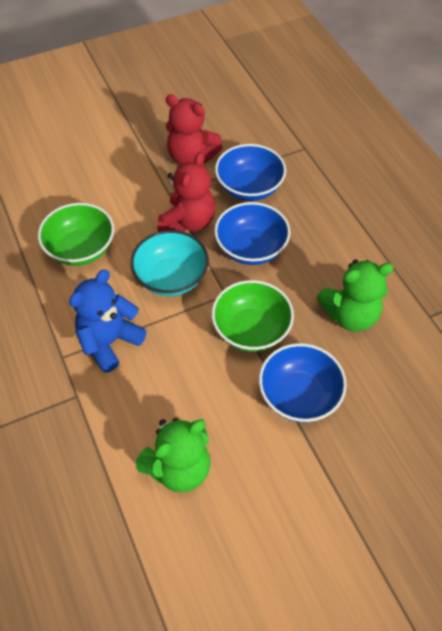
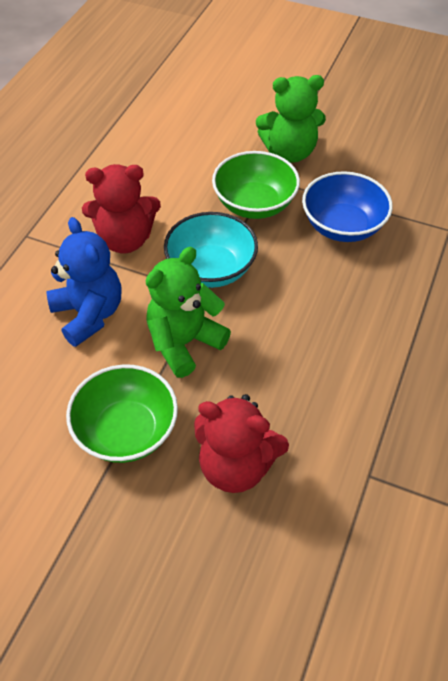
blue bowl: [214,202,290,265] [215,144,286,201] [259,343,347,422] = 3 -> [302,171,393,242] = 1

